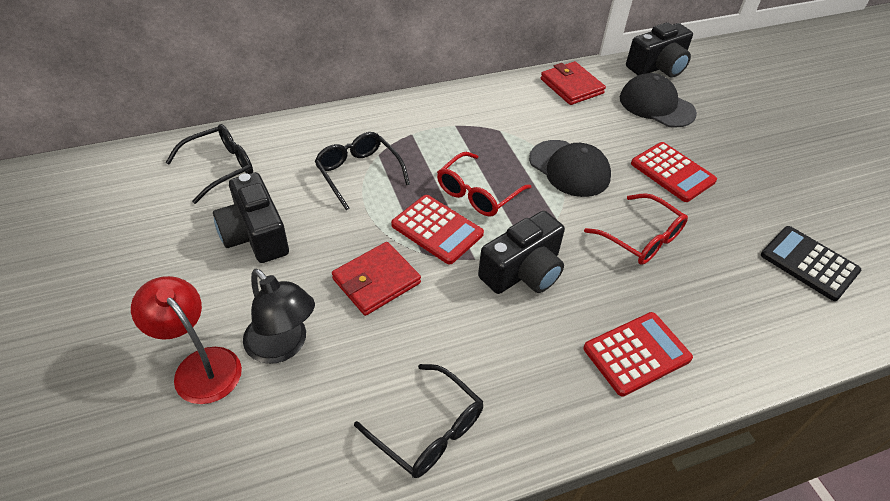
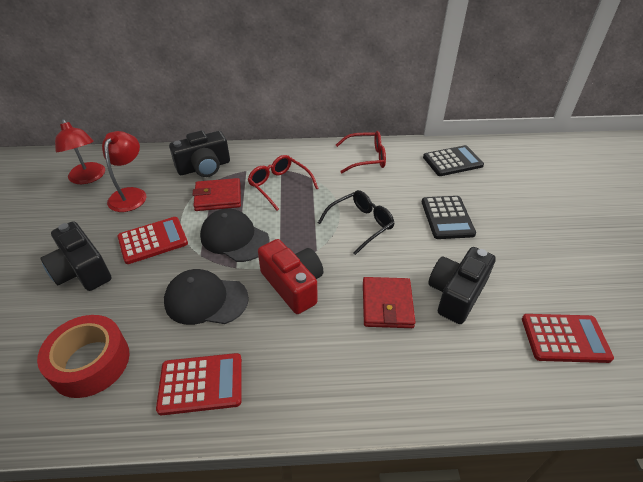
black calculator: [761,226,861,301] = 1 -> [422,196,476,239] [423,145,484,176] = 2
black glasses: [166,124,253,204] [314,132,410,210] [354,364,484,478] = 3 -> [318,190,395,255] = 1
black lamp: [243,268,315,364] = 1 -> none = 0
red camera: none = 0 -> [258,239,323,314] = 1
red lamp: [131,276,242,404] = 1 -> [55,119,105,184] [102,131,146,212] = 2
red tape: none = 0 -> [37,315,129,398] = 1

